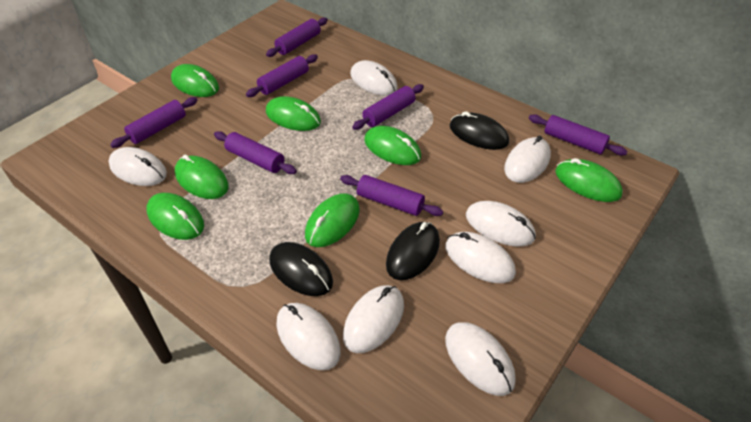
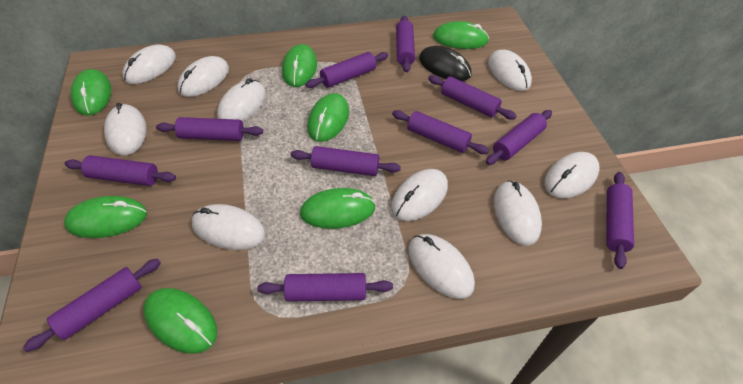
black mouse: [269,242,333,296] [386,222,440,280] [450,111,509,150] = 3 -> [419,46,471,81] = 1
purple rolling pin: [110,97,197,148] [214,131,297,174] [246,54,318,97] [266,17,328,57] [340,175,443,216] [352,84,424,130] [529,114,628,155] = 7 -> [23,258,161,352] [65,155,176,186] [156,117,263,141] [257,273,393,302] [291,146,401,176] [306,52,388,88] [392,110,489,154] [396,16,415,72] [428,75,517,120] [486,110,552,165] [606,172,634,269] = 11
white mouse: [108,147,167,186] [276,303,341,370] [343,285,404,353] [350,60,398,96] [445,232,516,283] [445,322,516,396] [466,201,536,247] [504,136,551,183] = 8 -> [104,103,146,155] [122,45,176,84] [177,56,229,97] [192,204,265,250] [217,78,266,122] [391,169,448,221] [408,234,475,299] [488,50,532,91] [494,180,542,246] [544,152,600,198] = 10

